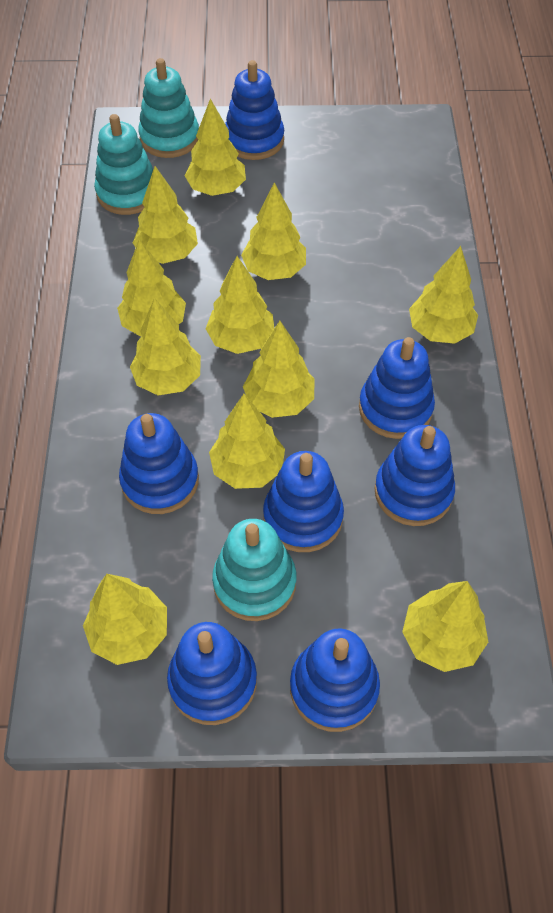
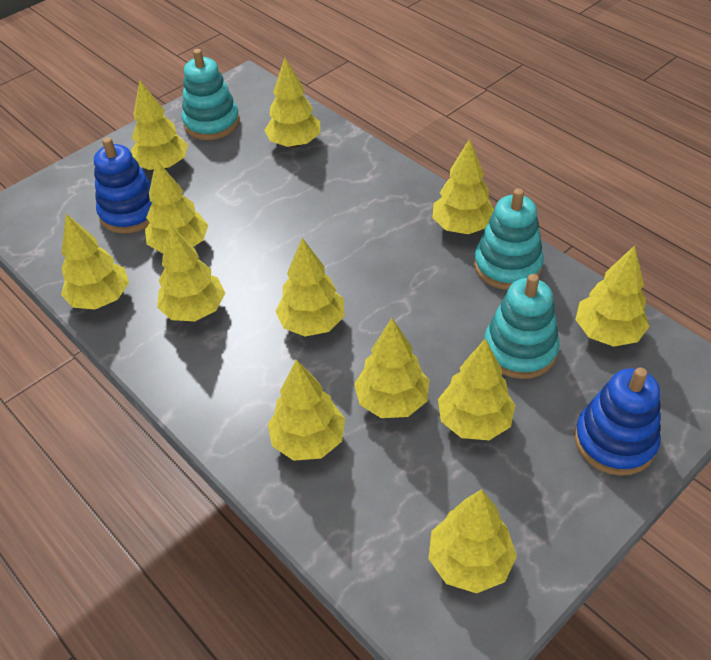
blue stacking toy: [119,413,199,514] [167,622,257,725] [225,60,284,160] [263,451,344,552] [290,628,380,732] [359,337,435,439] [374,425,455,526] = 7 -> [94,137,152,234] [574,367,661,476] = 2
yellow tree: [83,574,167,665] [117,239,186,337] [130,298,201,395] [133,166,198,264] [185,99,246,196] [206,256,274,354] [209,394,285,489] [241,182,306,280] [243,321,315,418] [402,581,488,672] [409,246,478,344] = 11 -> [61,214,129,310] [131,80,188,170] [145,159,208,253] [157,225,225,321] [264,57,320,147] [268,359,345,461] [276,238,345,337] [354,318,429,418] [429,489,517,593] [433,139,495,234] [438,338,516,440] [576,245,650,347] = 12

